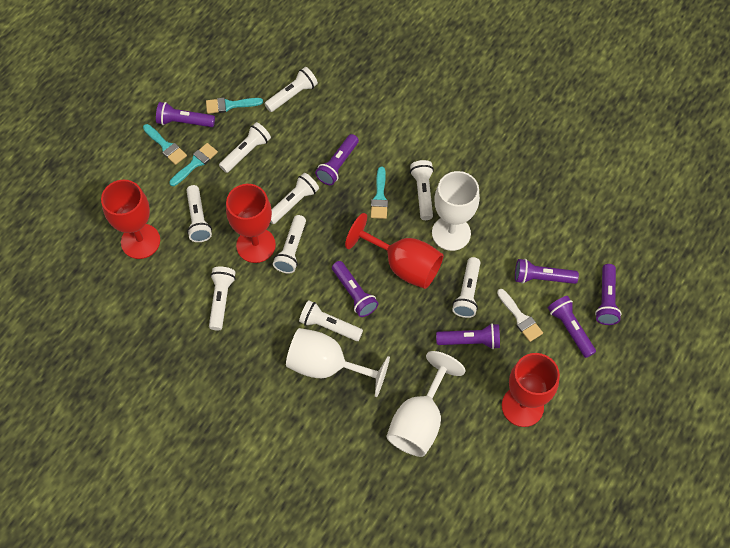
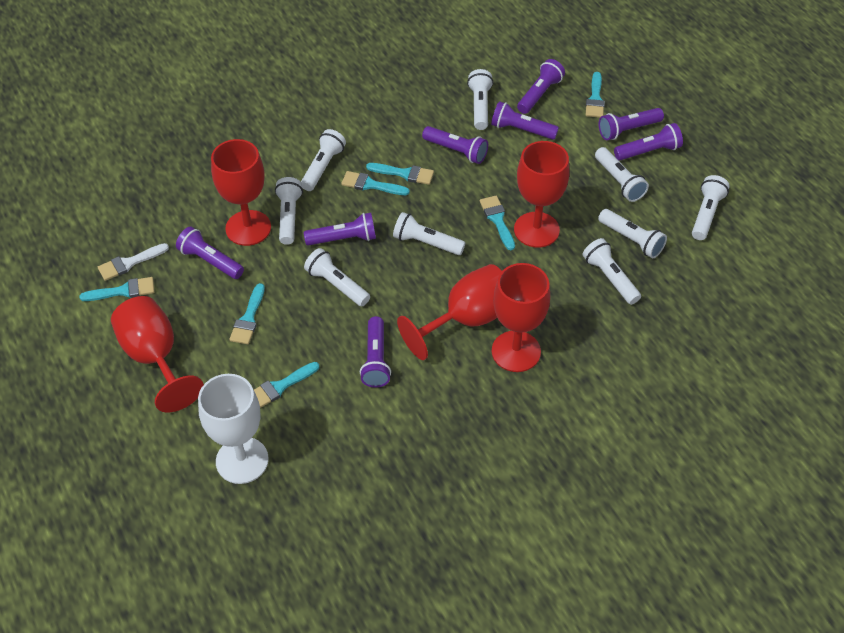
purple flashlight: [156,102,215,127] [315,134,359,185] [332,261,379,317] [436,323,500,349] [515,259,579,284] [548,296,596,358] [595,264,622,325] = 7 -> [176,227,244,279] [304,213,376,246] [360,316,391,388] [422,126,488,164] [491,101,559,140] [517,59,565,114] [599,108,664,140] [614,123,683,161] = 8
red goblet: [101,180,160,259] [226,184,276,263] [345,213,444,289] [502,353,560,427] = 4 -> [111,296,204,413] [211,139,271,246] [397,264,502,360] [492,263,550,372] [514,141,570,248] = 5
turquoise brush: [143,124,187,165] [169,143,218,186] [206,98,263,114] [371,167,388,219] = 4 -> [79,277,155,301] [229,283,265,344] [254,362,319,408] [341,171,410,195] [366,163,434,185] [480,196,515,250] [586,72,605,118] = 7
white goblet: [286,328,390,397] [387,351,466,457] [432,171,480,251] = 3 -> [198,374,269,484] = 1

